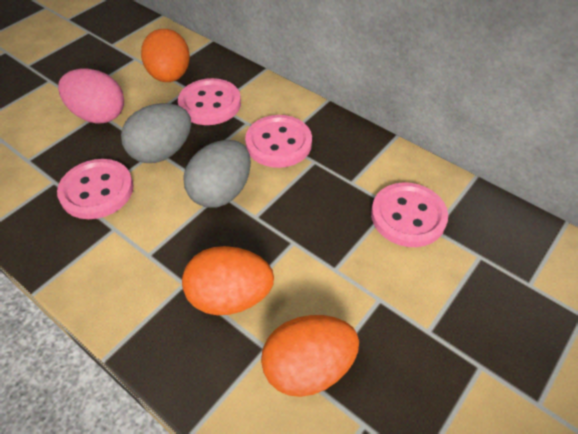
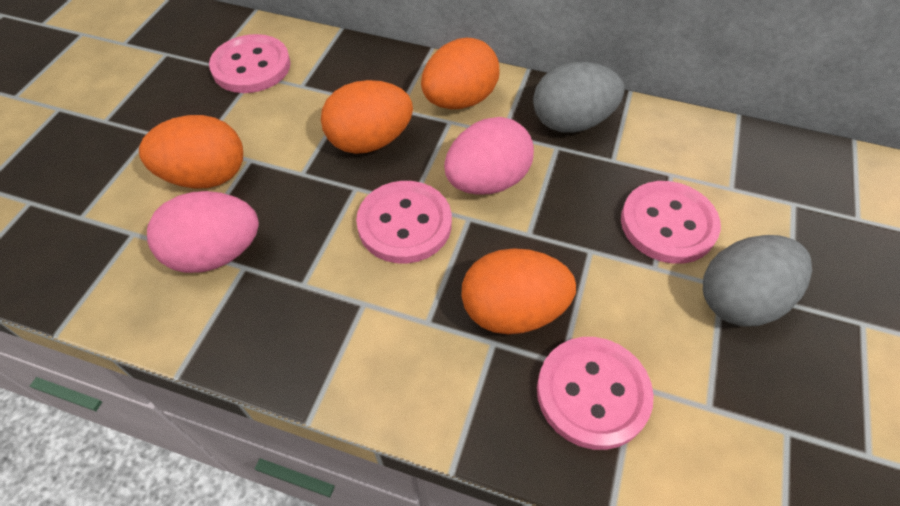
orange egg: [141,29,190,82] [182,246,274,315] [261,315,359,397] = 3 -> [139,115,243,189] [321,80,413,154] [421,38,500,109] [461,248,576,334] = 4
pink egg: [58,69,124,124] = 1 -> [147,191,259,273] [444,117,534,195] = 2

